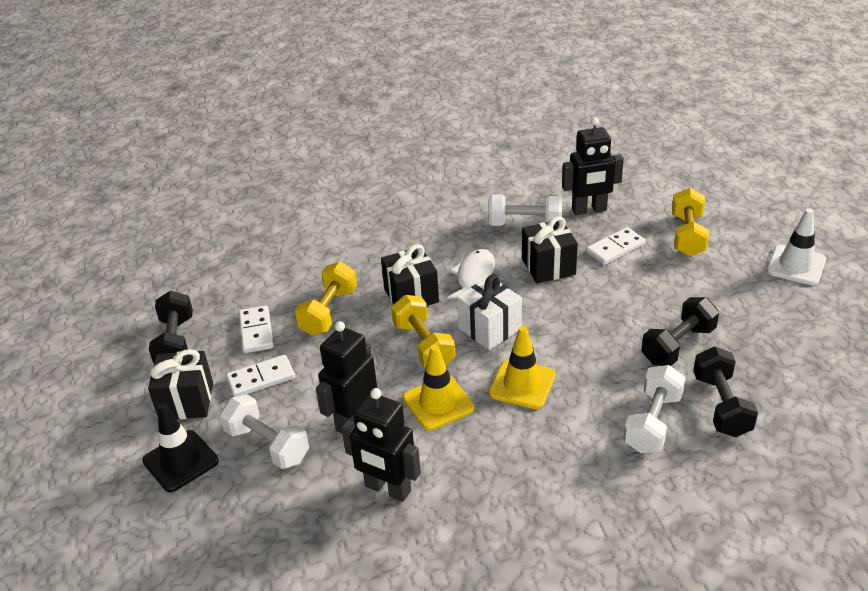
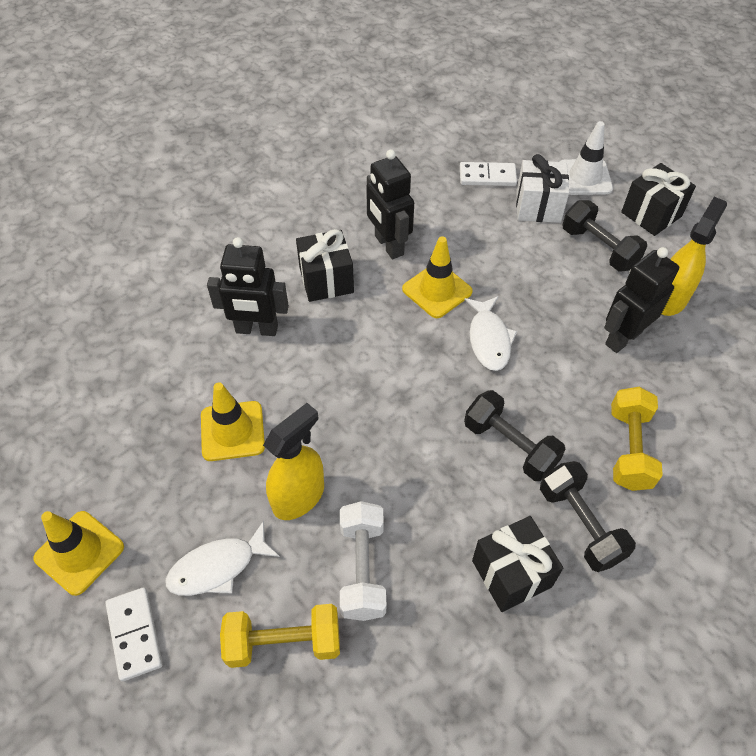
black traffic cone: [142,403,219,492] = 1 -> none = 0
white domino: [226,355,295,397] [239,305,274,353] [586,227,646,265] = 3 -> [105,587,163,681] [460,162,517,186] = 2
white dumbbell: [220,394,309,469] [489,195,562,226] [623,365,686,453] = 3 -> [340,501,386,621] = 1
white fish: [448,249,495,299] = 1 -> [166,521,280,596] [465,296,517,371] = 2
yellow dumbbell: [295,262,357,336] [391,295,456,368] [672,188,709,256] = 3 -> [220,604,340,668] [611,387,663,491] = 2
yellow spray bottle: none = 0 -> [263,403,324,520] [662,197,727,316] = 2
yellow traffic cone: [403,345,474,431] [489,326,556,409] = 2 -> [33,511,124,596] [201,382,265,461] [402,236,473,318] = 3

